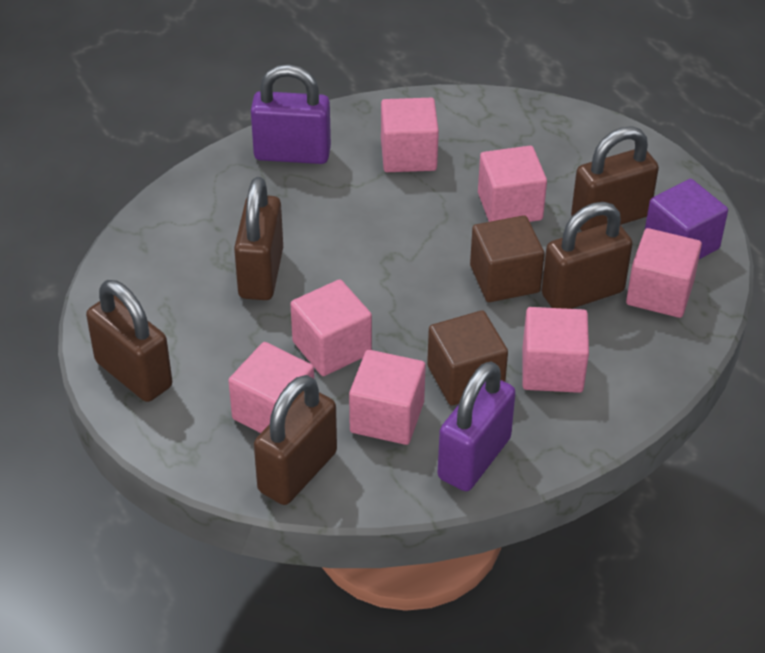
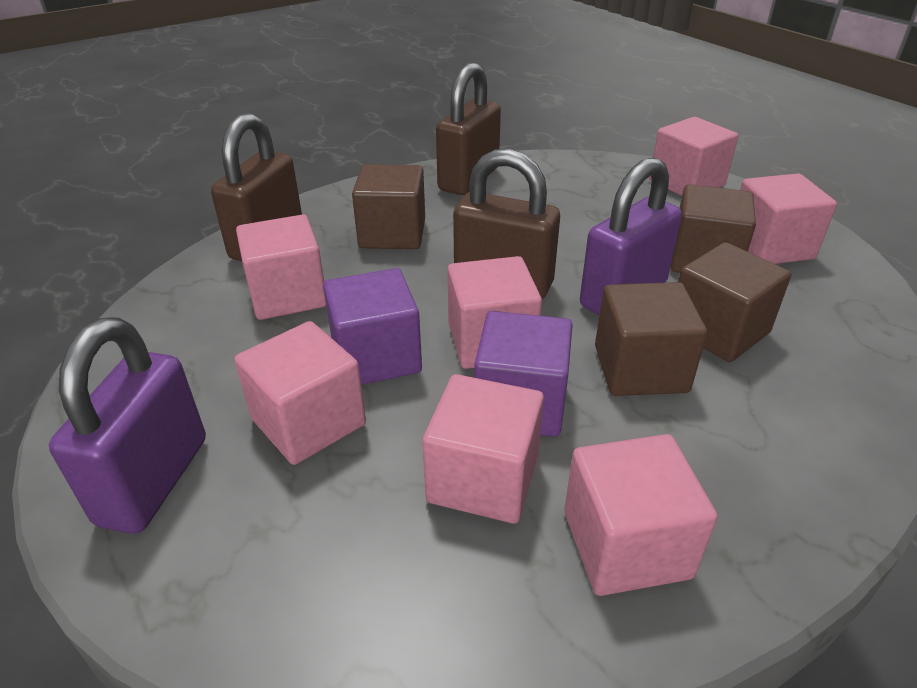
brown cube: [427,310,508,406] [470,215,545,302] = 2 -> [352,164,425,249] [595,282,707,396] [670,184,756,273] [678,242,791,362] = 4
brown padlock: [86,280,172,402] [234,177,283,300] [254,375,337,505] [542,202,632,309] [571,127,659,231] = 5 -> [211,113,302,261] [436,62,501,195] [453,149,560,299] = 3
purple cube: [645,179,728,259] = 1 -> [323,268,422,385] [474,311,573,437] = 2

